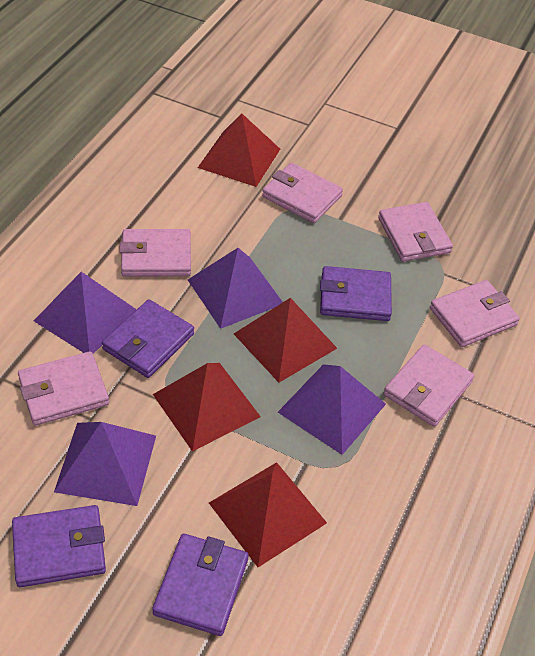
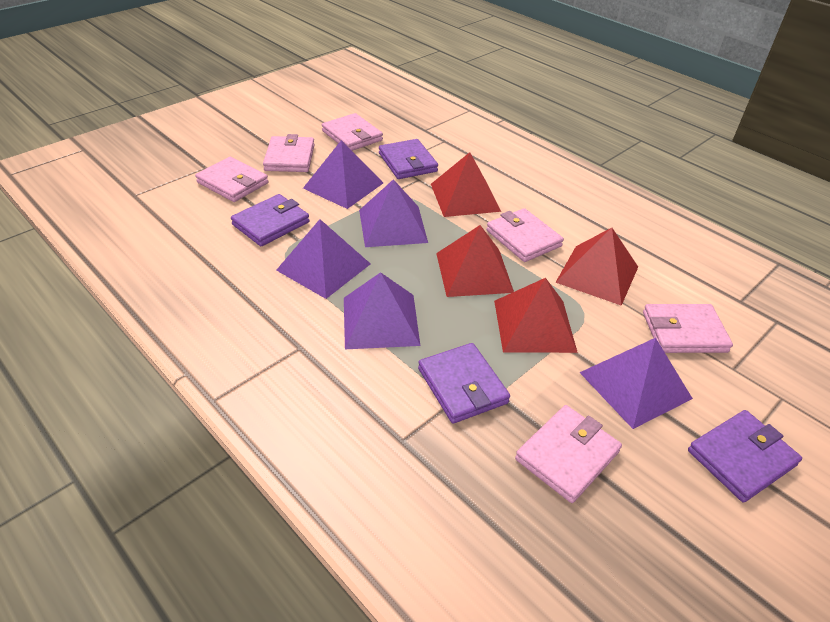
purple pyramid: [34,272,137,354] [54,422,156,506] [188,248,283,329] [278,364,386,455] = 4 -> [276,219,370,299] [303,140,383,209] [344,272,420,349] [359,179,428,247] [579,338,693,429] = 5

